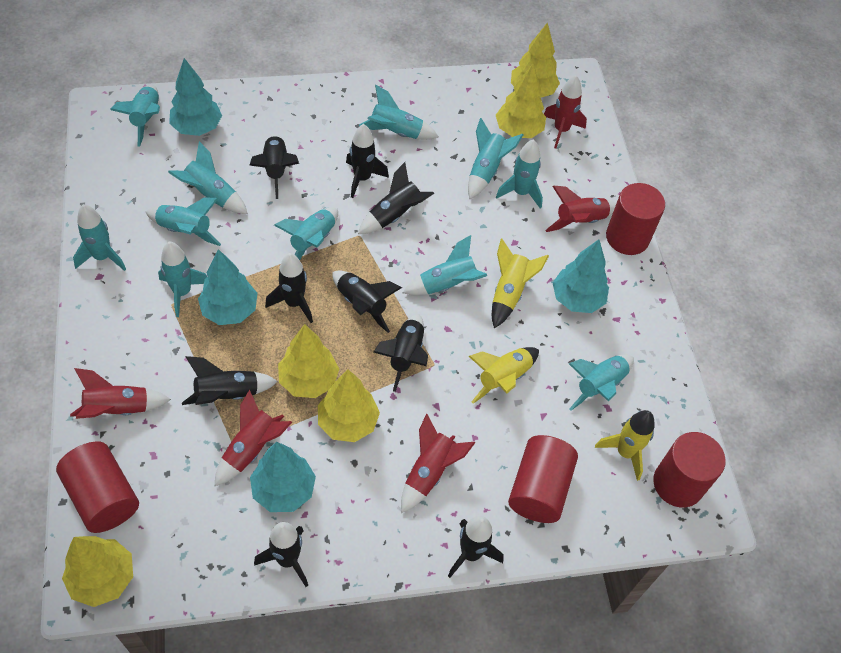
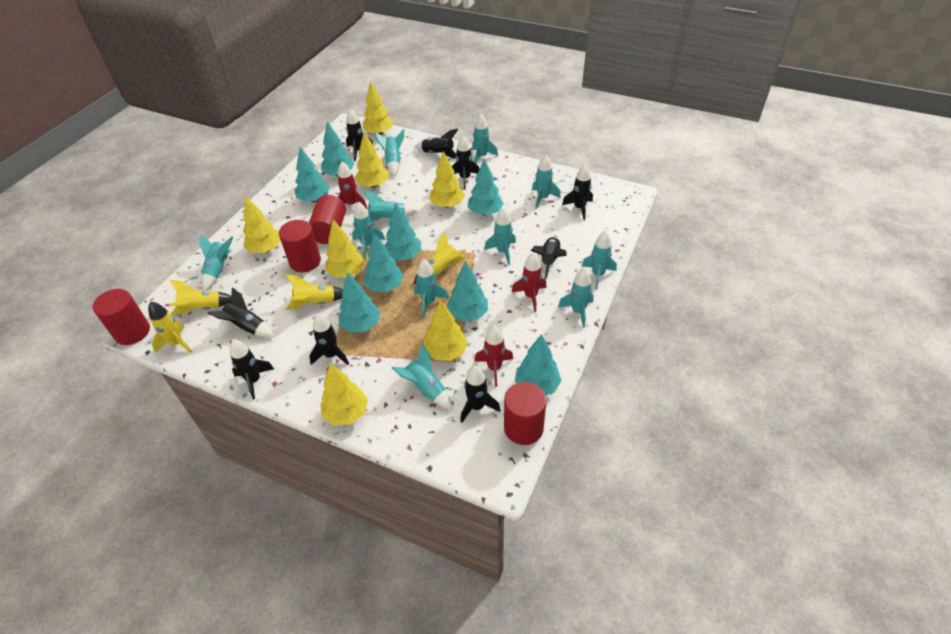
red rocket: [70,368,171,419] [215,390,292,486] [401,414,475,513] [544,75,587,149] [545,186,616,232] = 5 -> [338,161,367,209] [474,326,513,387] [512,252,546,312] = 3
turquoise tree: [169,58,222,136] [198,249,258,325] [250,442,316,512] [553,239,609,313] = 4 -> [295,147,330,203] [321,121,354,177] [338,273,381,333] [364,233,404,292] [385,202,421,261] [446,261,488,322] [468,159,504,216] [515,334,562,395] = 8
yellow rocket: [468,347,539,404] [492,239,549,328] [595,410,655,481] = 3 -> [148,301,192,353] [169,280,231,315] [285,274,343,310] [414,231,466,284] = 4
yellow tree: [62,536,133,607] [278,324,339,398] [318,369,380,442] [496,64,546,138] [511,22,560,98] = 5 -> [243,196,280,253] [320,364,368,426] [326,219,365,277] [355,132,389,188] [362,81,393,135] [424,300,468,361] [430,151,465,208] = 7

